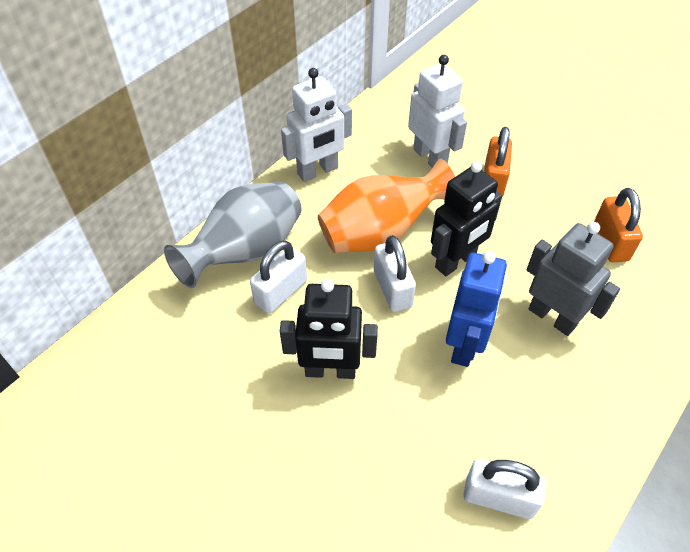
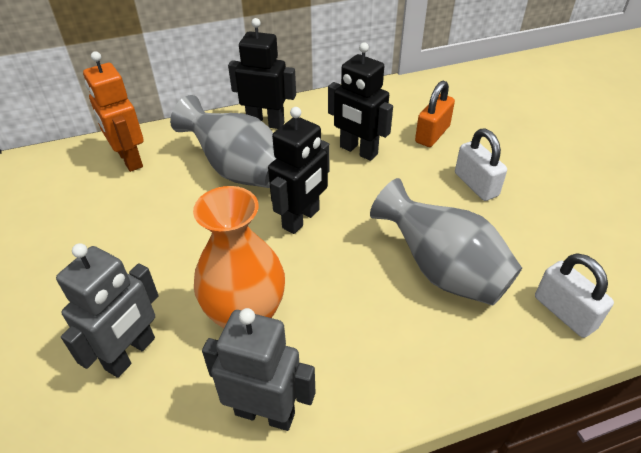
black robot: [280,279,378,379] [431,161,503,276] = 2 -> [228,18,296,129] [268,107,330,234] [328,43,393,161] = 3
blue robot: [446,251,507,367] = 1 -> none = 0
grey robot: [527,222,620,336] = 1 -> [56,243,158,378] [202,308,315,431] = 2
grey vase: [164,182,301,288] = 1 -> [170,95,276,188] [370,178,522,306] = 2
orange padlock: [484,127,512,197] [594,188,643,263] = 2 -> [415,81,455,147] = 1
orange robot: none = 0 -> [83,51,144,172] = 1
white padlock: [250,241,307,314] [374,235,416,312] [463,459,547,519] = 3 -> [455,129,507,201] [535,253,614,338] = 2
white robot: [281,68,352,182] [408,55,467,167] = 2 -> none = 0

